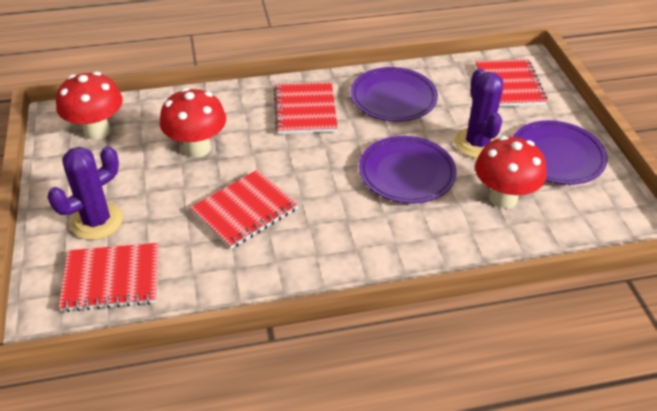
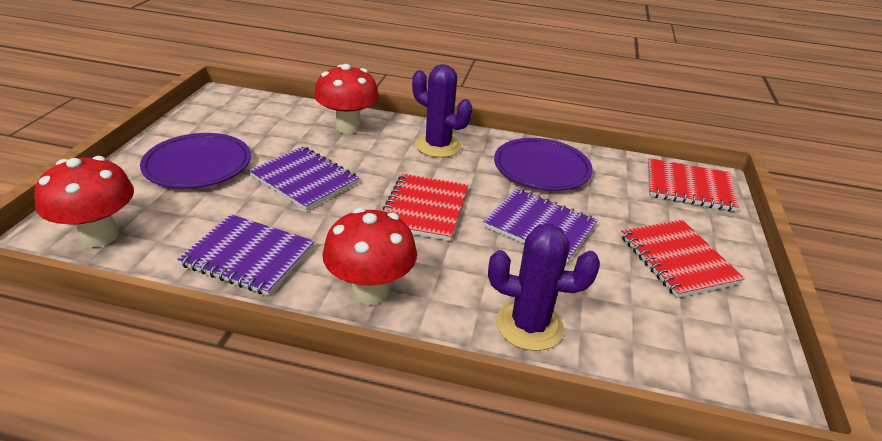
purple notebook: none = 0 -> [177,214,315,296] [249,146,359,211] [483,188,598,262] = 3
purple plate: [350,67,438,122] [359,136,457,204] [513,120,608,185] = 3 -> [140,133,251,189] [494,138,593,191] = 2
red notebook: [59,243,159,312] [190,170,298,249] [274,82,338,134] [475,59,548,107] = 4 -> [383,173,468,241] [621,219,745,298] [648,158,739,212] = 3

